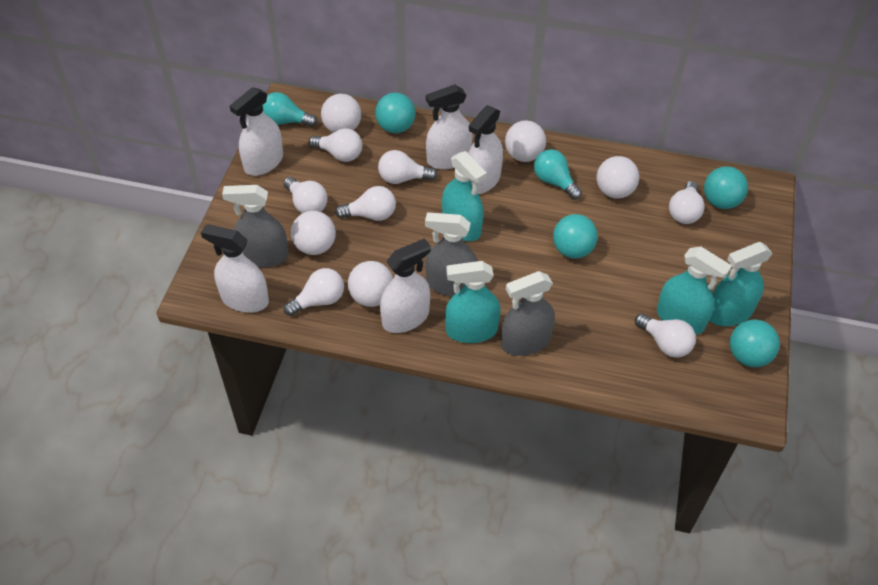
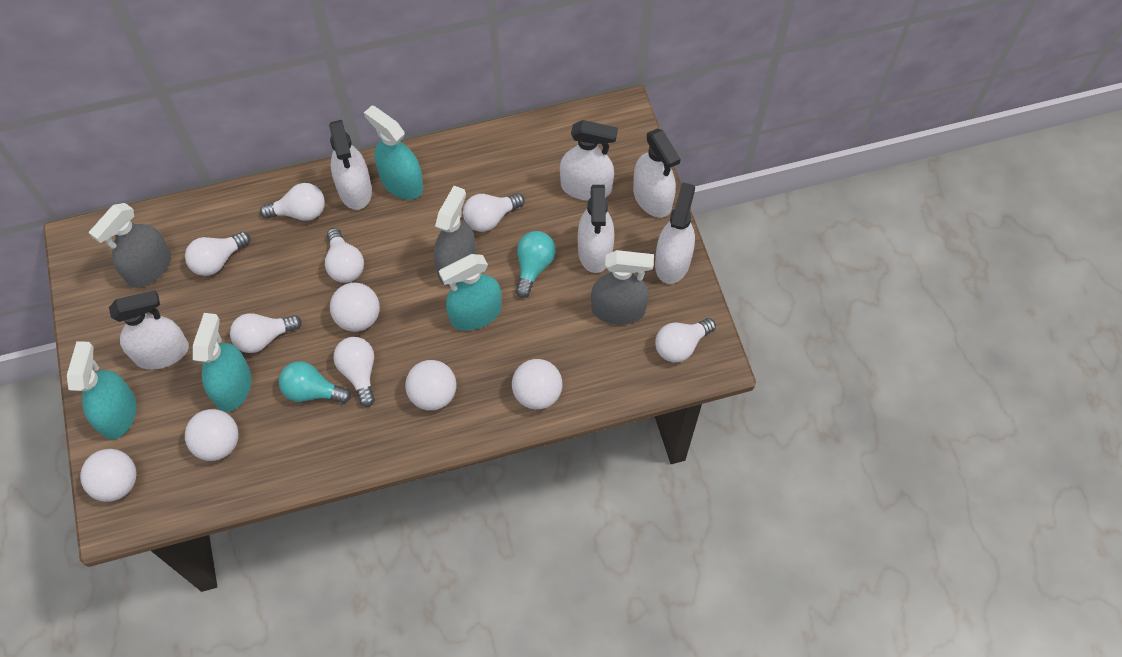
turquoise ball: [375,92,416,133] [553,214,598,259] [704,166,748,209] [730,319,780,367] = 4 -> none = 0
white spray bottle: [201,224,269,313] [230,87,283,176] [380,238,431,333] [426,84,473,169] [468,105,503,194] = 5 -> [109,290,189,370] [329,120,372,210] [560,120,618,200] [578,185,614,273] [633,129,681,218] [655,182,695,284] = 6

